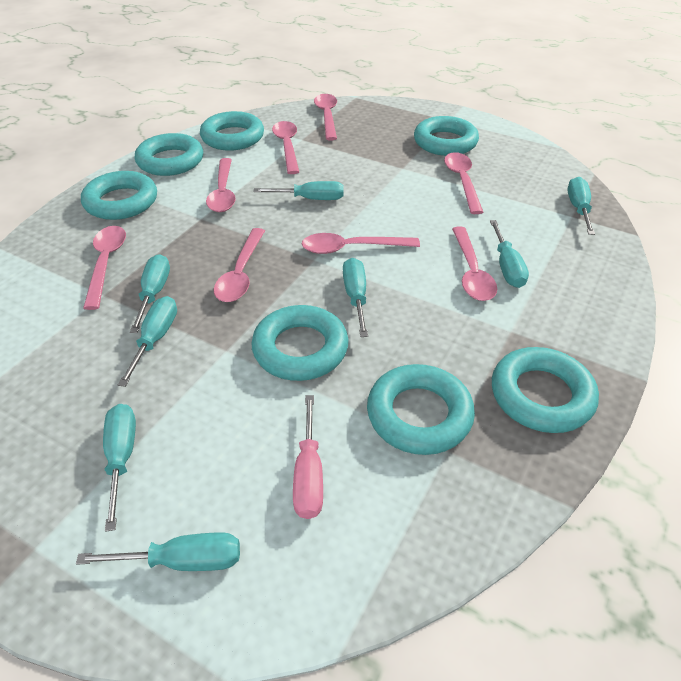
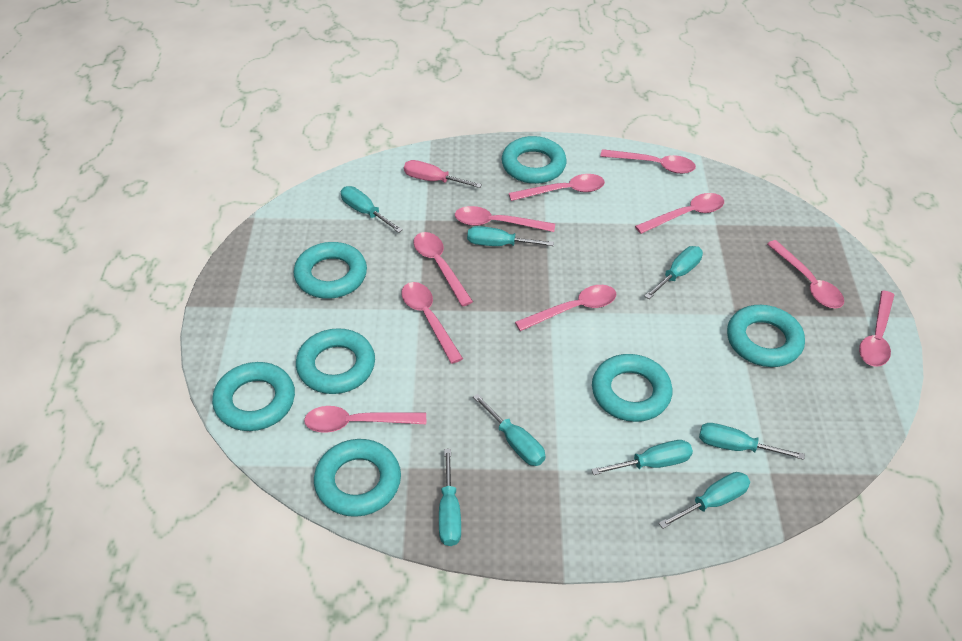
pink spoon: [83,226,126,310] [206,158,236,212] [214,228,265,302] [272,121,299,174] [302,233,420,254] [314,94,337,140] [444,152,483,214] [452,226,497,301] = 8 -> [304,406,426,433] [401,282,463,364] [413,232,473,307] [455,206,555,232] [509,174,605,201] [515,285,616,331] [600,149,696,174] [635,193,724,234] [767,240,844,308] [859,291,894,367] = 10

